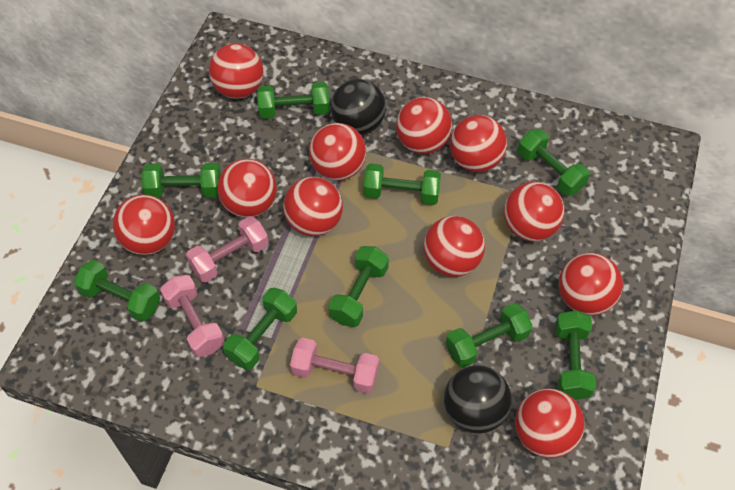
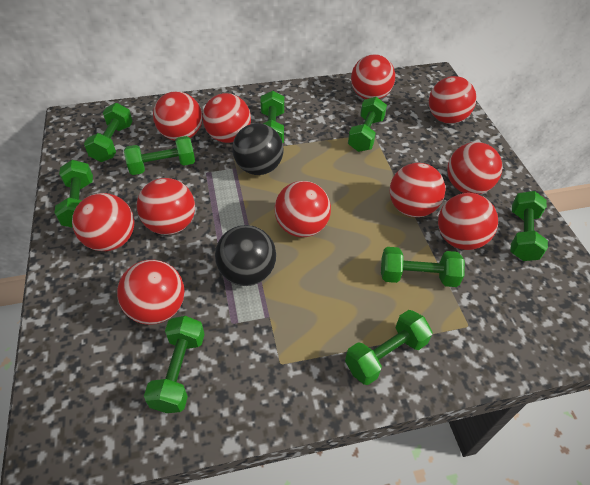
pink dumbbell: [160,275,224,357] [186,216,269,283] [290,338,379,394] = 3 -> none = 0

